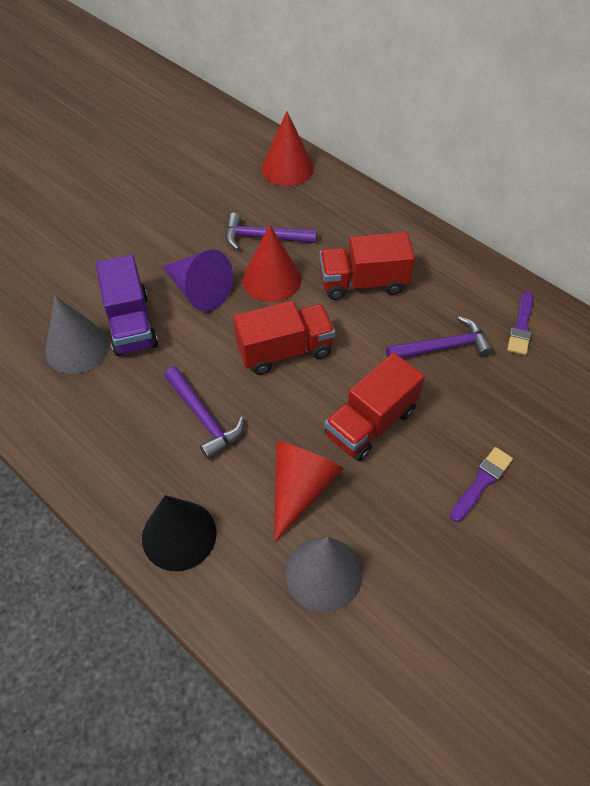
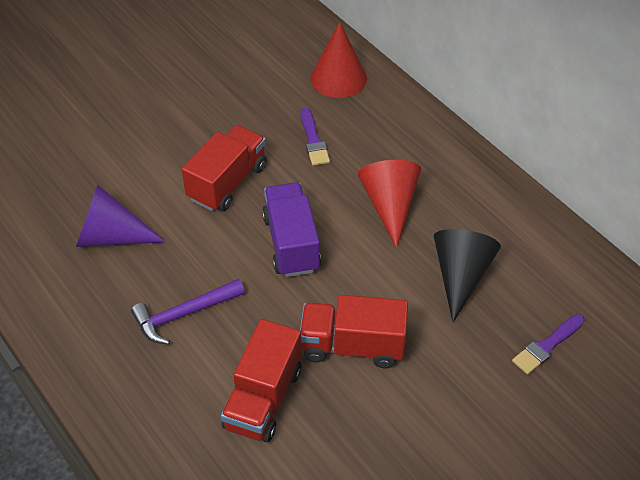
grey cone: [45,296,109,374] [286,537,362,612] = 2 -> none = 0
purple hammer: [164,366,244,460] [225,213,317,250] [386,316,493,358] = 3 -> [131,279,245,344] = 1
red cone: [243,225,301,302] [261,111,314,186] [274,441,344,542] = 3 -> [310,22,367,98] [358,160,421,248] = 2

